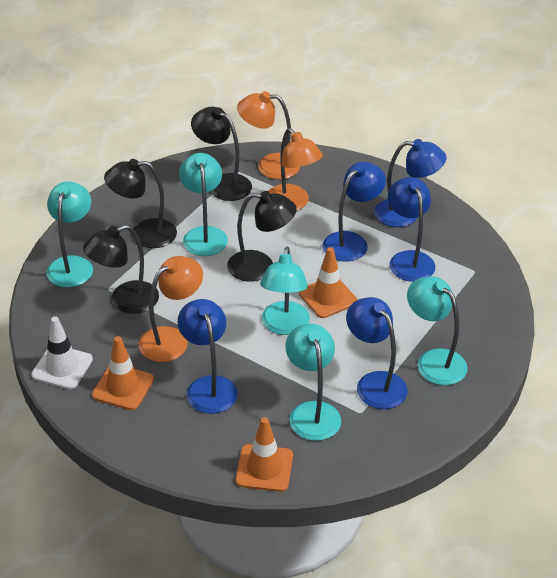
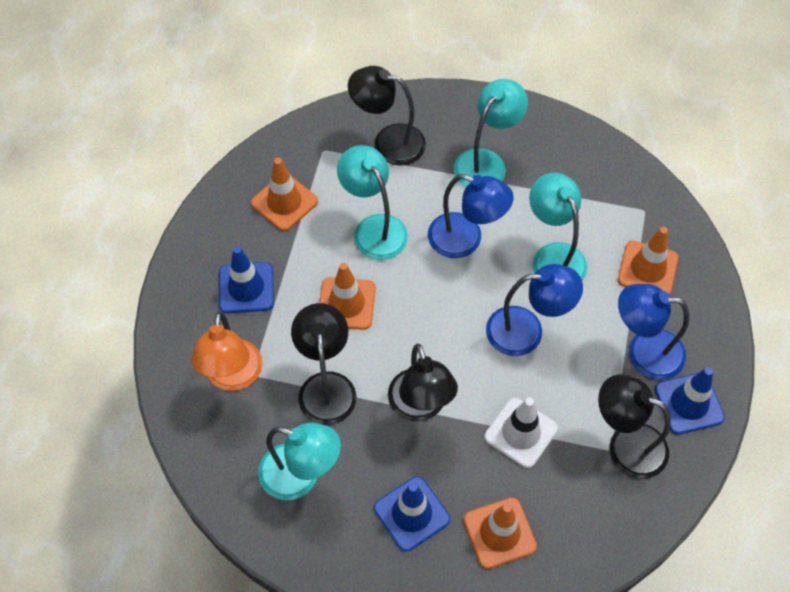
blue lamp: [177,299,238,414] [322,162,386,262] [346,297,408,409] [374,139,447,227] [388,177,435,282] = 5 -> [428,174,514,258] [486,264,583,356] [618,284,689,380] = 3
blue traffic cone: none = 0 -> [219,246,274,313] [374,476,450,552] [655,367,725,435] = 3
orange lamp: [139,256,203,362] [237,91,300,179] [268,128,323,210] = 3 -> [191,311,263,391] = 1
orange traffic cone: [92,336,154,410] [236,417,293,492] [299,247,358,318] = 3 -> [251,158,318,231] [319,263,376,330] [464,497,537,569] [618,227,679,295] = 4
turquoise lamp: [46,182,93,287] [179,153,228,256] [260,246,310,335] [285,324,341,441] [407,276,468,385] = 5 -> [258,423,341,500] [337,145,408,260] [454,79,528,187] [529,173,587,281] = 4

